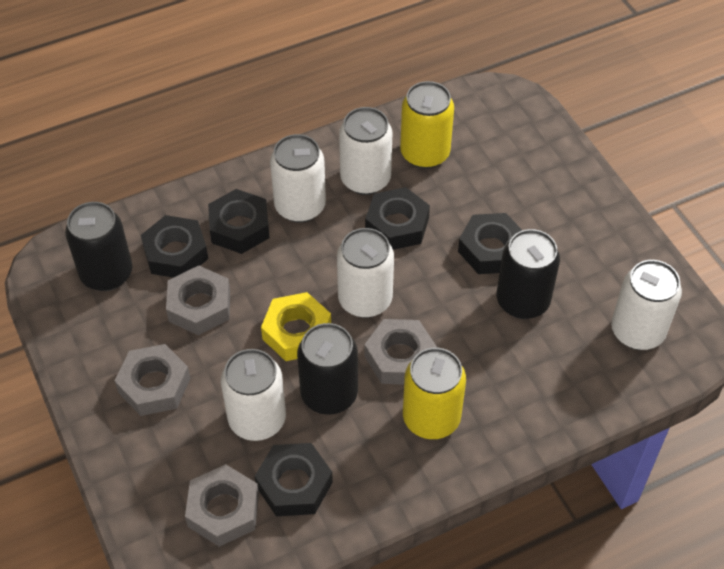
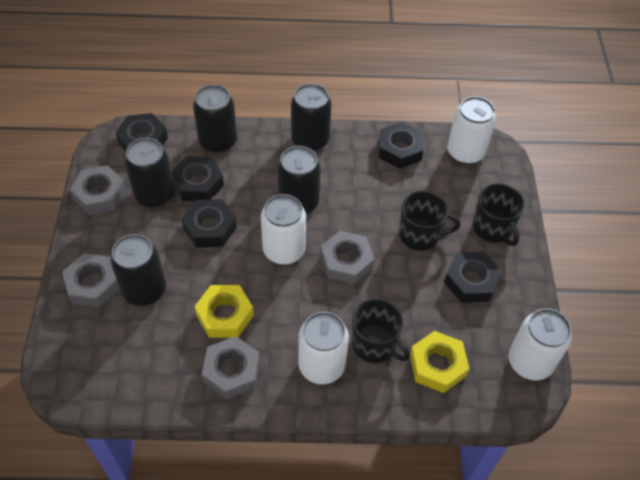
black can: [65,202,132,291] [297,323,358,415] [496,229,560,319] = 3 -> [110,234,166,306] [124,138,175,208] [193,85,237,153] [277,146,321,214] [291,84,332,152] = 5
black mug: none = 0 -> [352,299,410,363] [399,191,460,250] [473,184,525,246] = 3
white can: [221,349,286,441] [270,134,326,223] [337,228,394,318] [339,107,393,195] [611,260,682,350] = 5 -> [261,194,306,265] [298,312,349,384] [447,96,496,164] [509,308,572,380] = 4
yellow can: [400,81,454,169] [403,348,466,439] = 2 -> none = 0
yellow nut: [261,292,331,361] = 1 -> [194,285,254,338] [410,331,469,393] = 2

